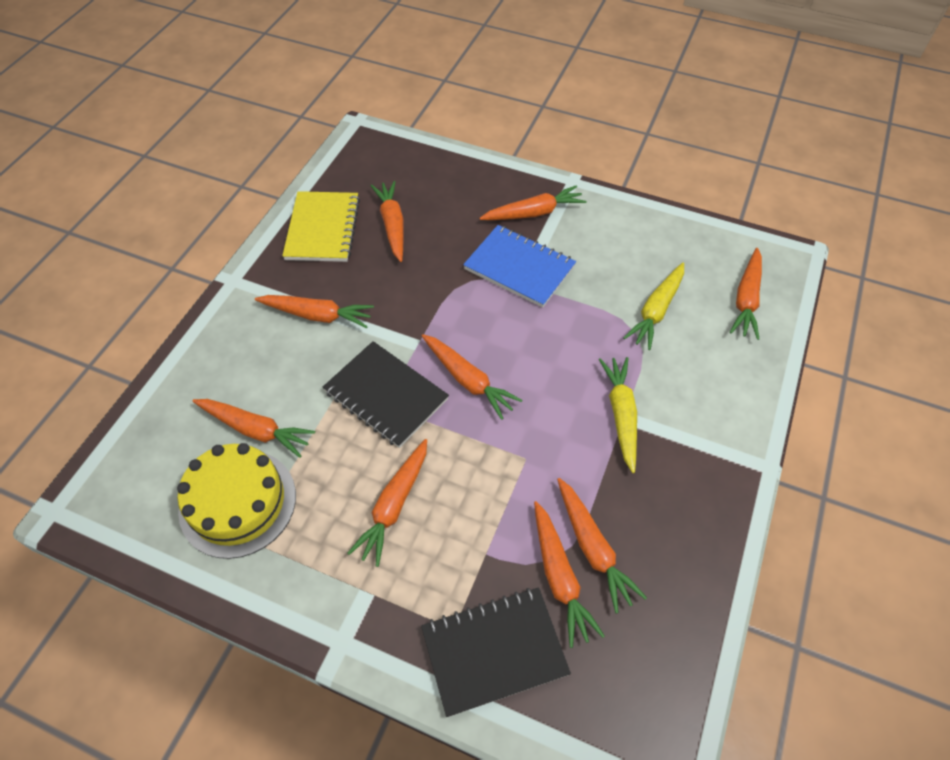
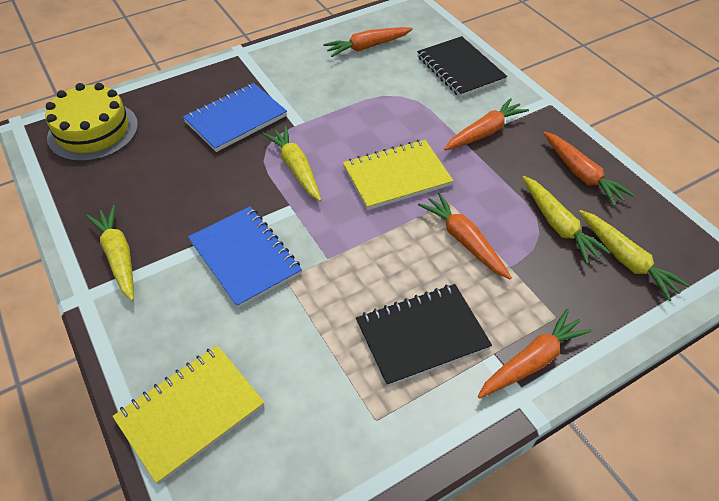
blue notebook: [463,225,576,308] = 1 -> [183,83,287,152] [188,206,302,309] = 2
orange carrot: [193,399,315,458] [255,295,374,328] [347,439,427,567] [370,181,404,262] [422,334,523,420] [479,185,586,220] [534,501,605,648] [557,478,647,613] [730,248,762,340] = 9 -> [323,27,413,57] [418,192,512,279] [444,98,529,150] [478,309,592,399] [543,131,634,206] = 5
yellow carrot: [599,357,637,473] [623,262,684,350] = 2 -> [86,205,134,301] [263,126,321,201] [522,176,611,264] [579,210,690,301] = 4
yellow notebook: [282,191,360,262] = 1 -> [112,345,265,485] [343,140,453,210] = 2

